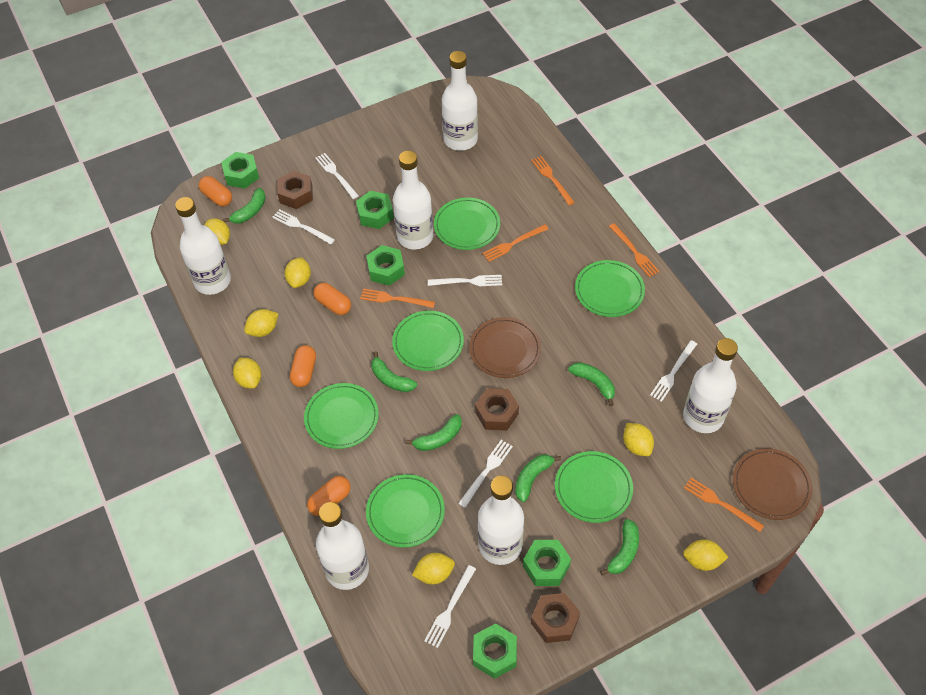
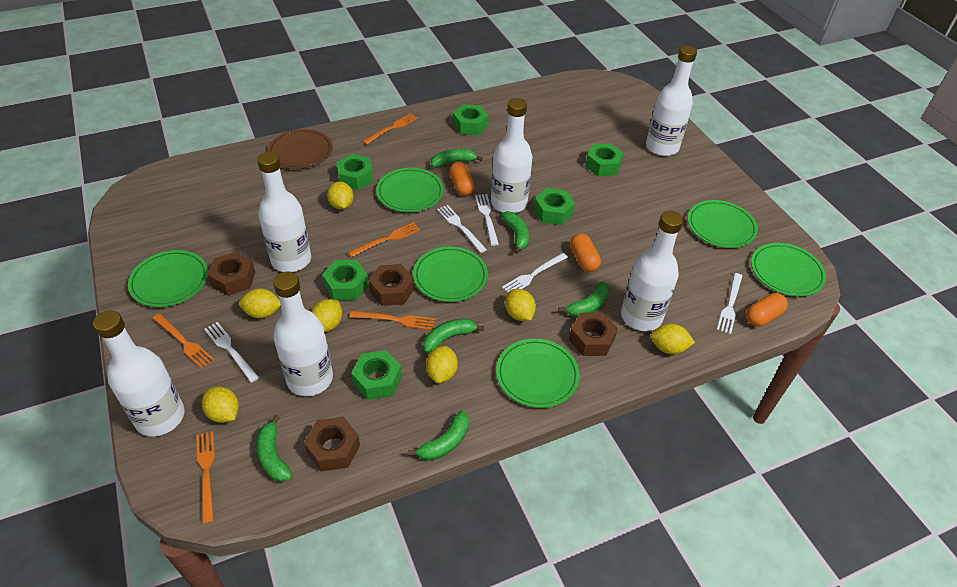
brown nut: [277,171,313,209] [475,388,519,430] [531,593,580,643] = 3 -> [208,252,255,296] [304,417,360,472] [369,264,414,306] [569,313,618,356] = 4
brown plate: [469,317,541,378] [733,448,812,520] = 2 -> [267,129,333,169] = 1
green nut: [221,152,259,189] [356,191,394,229] [366,245,405,286] [473,623,517,679] [523,540,571,586] = 5 -> [322,260,369,300] [337,154,374,190] [351,350,402,400] [453,104,489,135] [534,188,575,225] [585,143,624,176] = 6
orange capsule: [198,176,232,206] [290,345,316,387] [307,476,351,516] [313,283,351,315] = 4 -> [449,162,475,196] [570,233,601,272] [746,293,788,327] = 3
white fork: [272,209,335,244] [315,153,359,199] [424,565,476,648] [428,275,502,286] [458,440,513,508] [650,340,697,402] = 6 -> [204,322,259,383] [437,205,487,253] [475,194,499,246] [502,253,568,293] [717,273,742,334] = 5

